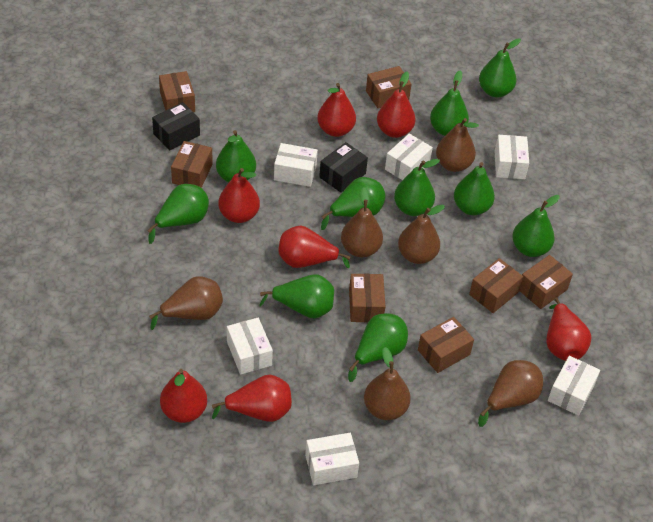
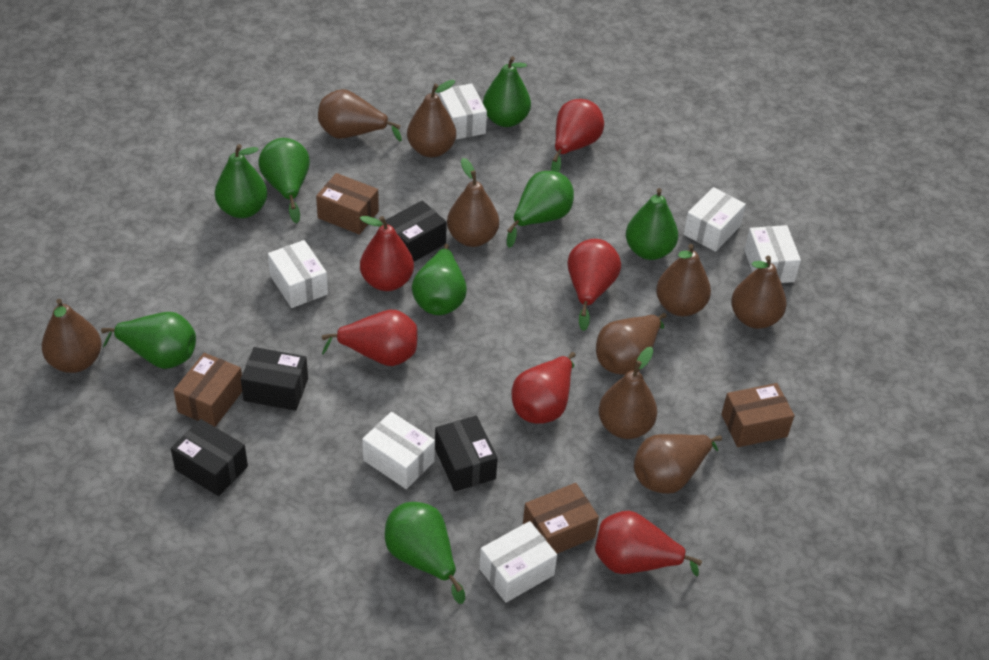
black box: [152,102,200,150] [319,142,368,193] = 2 -> [171,419,248,496] [241,347,308,411] [385,200,447,262] [435,416,498,491] = 4
brown box: [159,71,195,112] [171,141,213,188] [349,274,385,322] [366,66,411,109] [418,317,474,373] [469,258,523,313] [519,255,573,309] = 7 -> [174,353,242,427] [316,173,379,235] [523,483,599,554] [721,383,794,447] = 4
brown pear: [149,276,223,330] [341,187,383,257] [364,347,411,420] [398,205,445,264] [436,118,479,172] [478,360,543,427] = 6 -> [42,299,102,373] [318,89,402,142] [407,80,456,157] [447,158,499,247] [596,313,666,375] [598,347,657,439] [634,434,722,494] [656,244,711,316] [731,256,787,329] = 9
green pear: [147,184,209,244] [216,130,256,182] [259,274,334,318] [321,177,385,230] [348,313,408,382] [394,159,440,216] [430,70,469,136] [454,162,495,215] [479,38,521,97] [512,195,560,257] = 10 -> [101,312,196,369] [215,144,267,218] [258,138,310,223] [385,502,465,604] [412,244,467,315] [483,56,531,127] [507,171,574,248] [626,188,678,260] = 8
red pear: [160,369,207,423] [212,375,292,422] [218,168,260,223] [278,225,350,268] [317,83,356,137] [377,72,416,138] [546,298,592,361] = 7 -> [322,310,418,366] [360,216,414,291] [512,352,575,424] [551,99,604,172] [568,239,621,331] [595,511,702,576] = 6

